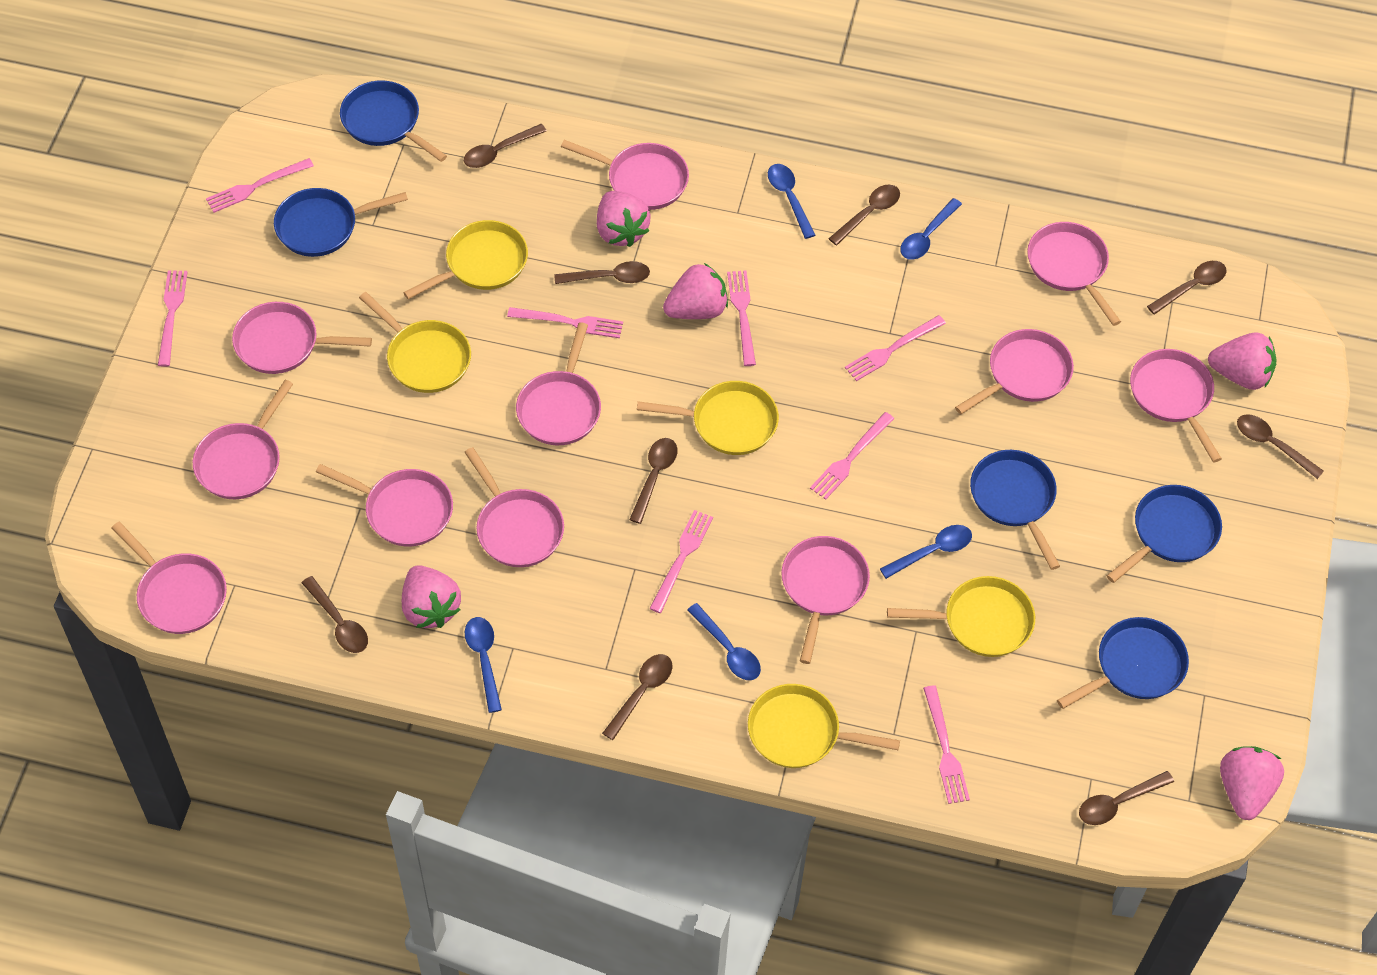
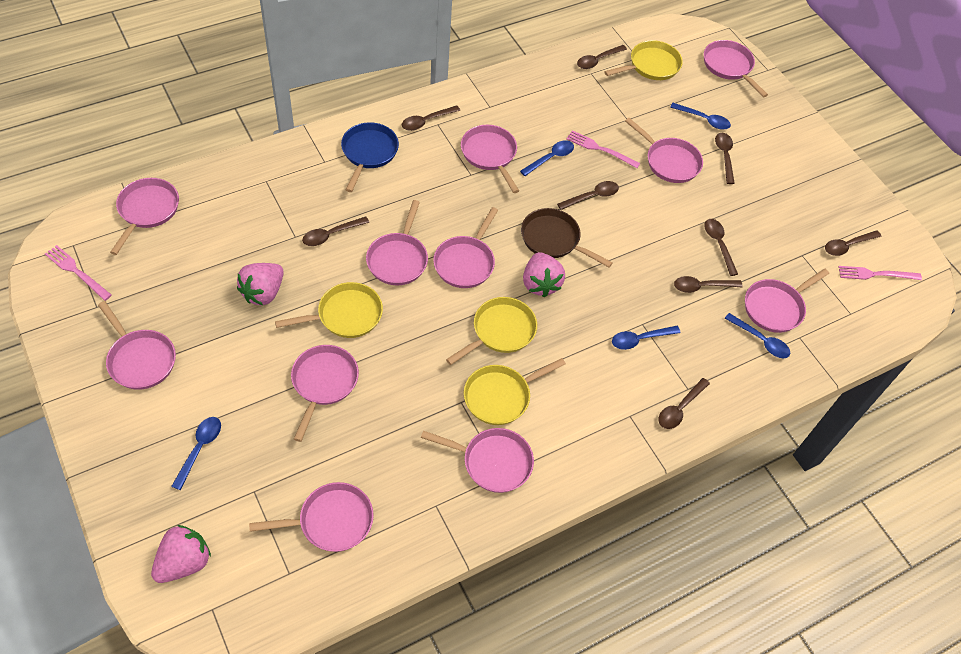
blue pan: [274,188,408,257] [340,80,447,162] [970,450,1060,570] [1057,617,1189,709] [1107,485,1222,583] = 5 -> [341,122,399,192] = 1
brown pan: none = 0 -> [521,208,613,267] = 1
pink fork: [158,270,188,367] [206,158,314,213] [507,307,623,338] [649,510,713,613] [727,270,756,366] [810,412,894,500] [845,315,946,381] [923,685,970,804] = 8 -> [45,245,112,301] [566,130,640,168] [838,266,922,280] = 3
pink strawberry: [402,565,461,628] [597,191,650,247] [663,263,728,319] [1208,332,1277,390] [1220,746,1284,820] = 5 -> [151,525,211,583] [237,263,284,305] [523,252,565,297] = 3
yellow pan: [359,292,471,393] [403,220,528,299] [637,381,779,455] [748,684,900,768] [887,576,1035,657] = 5 -> [275,282,383,338] [446,297,537,365] [464,358,566,425] [604,40,683,80] = 4

